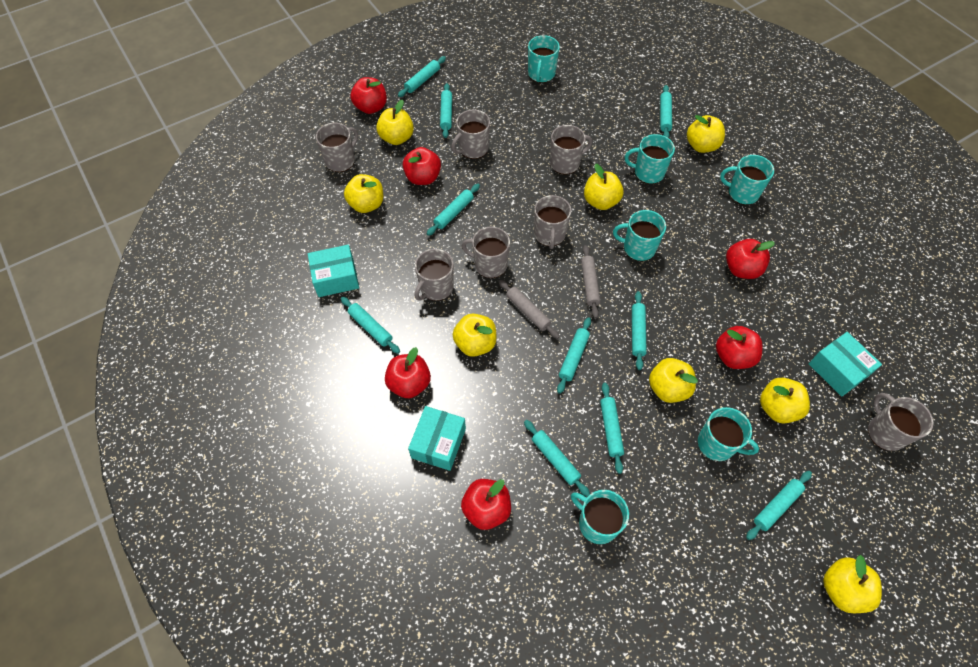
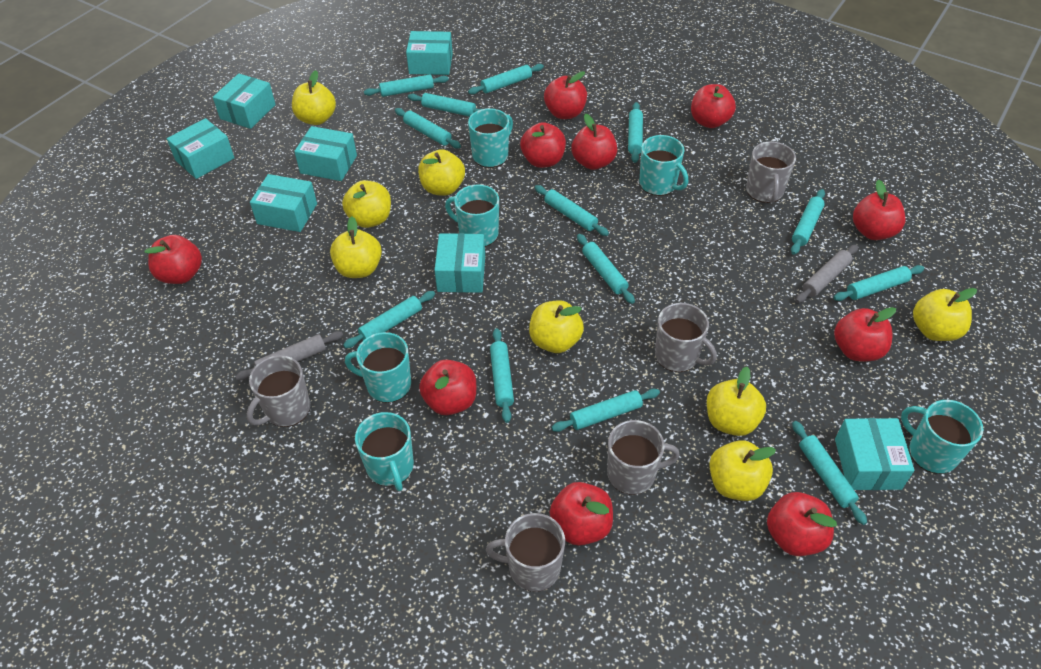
grey mug: [316,123,358,172] [414,249,454,301] [451,110,490,159] [462,227,510,278] [534,195,571,249] [550,125,592,174] [868,393,934,451] = 7 -> [247,355,310,427] [486,513,565,592] [607,420,680,495] [655,303,717,372] [746,141,796,203] = 5
red apple: [351,77,387,114] [385,347,431,398] [403,147,441,185] [461,479,511,530] [716,326,763,369] [726,239,775,279] = 6 -> [145,235,202,284] [419,360,476,415] [520,122,566,168] [544,71,587,119] [550,482,613,546] [571,113,617,170] [691,84,736,128] [767,492,837,556] [834,307,896,361] [853,179,905,240] = 10
turquoise box: [308,245,359,297] [408,406,466,471] [809,332,882,397] = 3 -> [167,118,234,179] [213,74,276,129] [250,174,317,232] [294,126,357,181] [406,31,453,75] [434,233,485,293] [835,418,915,490] = 7
turquoise rolling pin: [341,297,400,354] [398,56,446,97] [427,184,480,236] [440,83,452,138] [524,420,590,497] [557,317,591,394] [600,383,624,474] [632,291,647,370] [660,85,672,138] [746,471,812,540] = 10 -> [343,291,435,348] [364,75,449,97] [395,108,461,148] [408,93,481,117] [468,64,544,94] [490,328,514,423] [535,185,609,236] [551,389,660,432] [577,234,635,304] [628,102,643,163] [791,189,825,255] [792,421,867,525] [833,265,924,301] = 13

